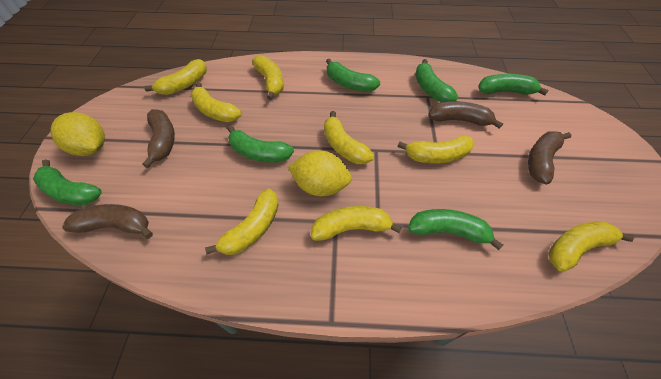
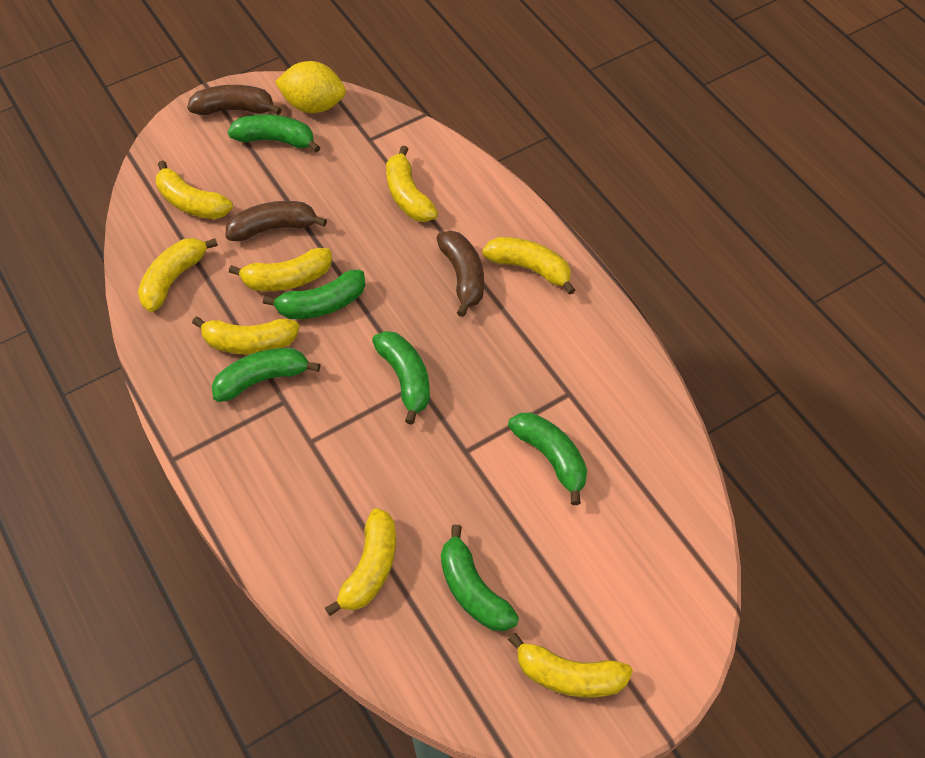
brown banana: [62,204,153,239] [142,109,175,168] [428,101,503,129] [528,131,572,184] = 4 -> [187,85,282,115] [225,201,327,241] [437,231,484,317] = 3
yellow lemon: [51,112,105,156] [288,150,352,196] = 2 -> [275,61,346,113] = 1

